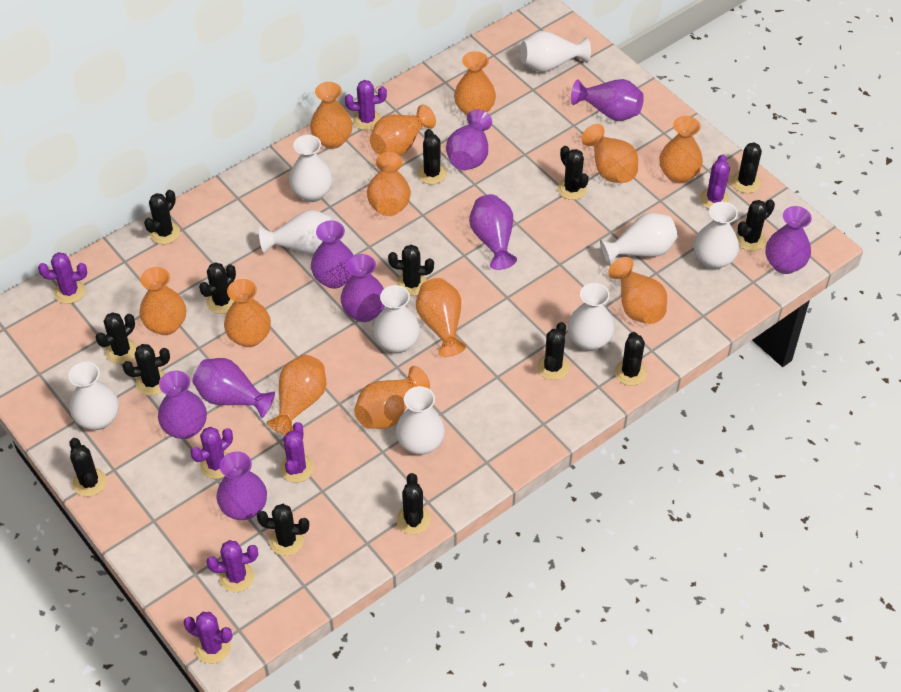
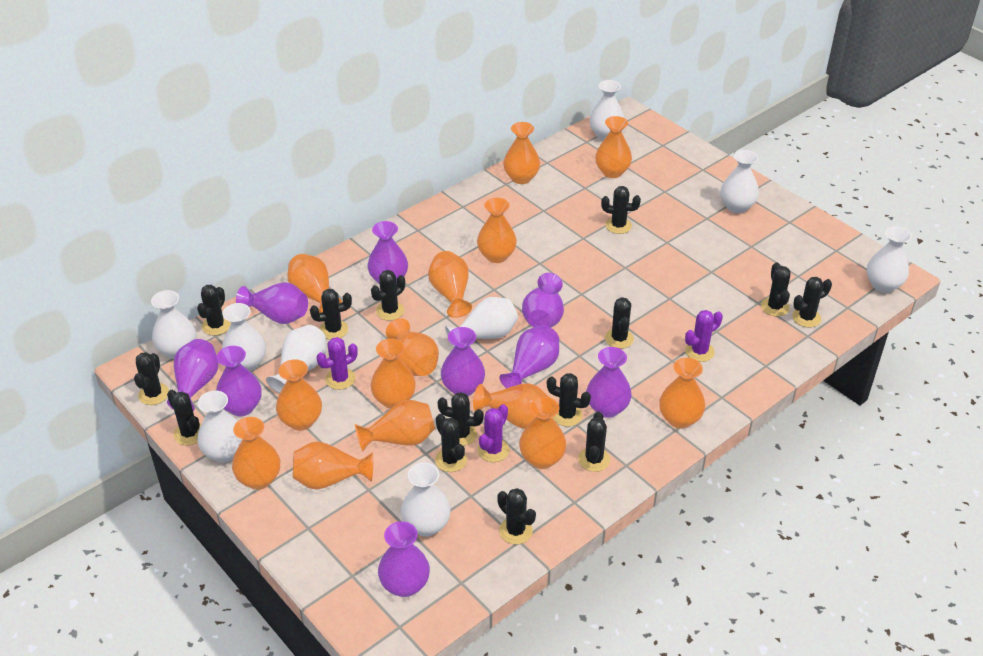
orange vase: [139,267,186,335] [224,279,271,347] [267,355,326,435] [310,82,353,149] [354,366,430,429] [367,152,411,216] [370,105,436,156] [416,278,466,357] [454,51,496,116] [582,124,638,183] [608,257,667,324] [660,116,703,183] = 12 -> [232,417,280,490] [276,359,322,431] [287,254,342,313] [293,441,373,490] [355,400,435,451] [371,339,416,409] [386,318,439,376] [428,251,472,318] [473,383,549,429] [477,198,517,263] [503,122,540,184] [519,397,566,469] [595,116,632,178] [659,357,705,429] = 14
purple cactus: [38,252,87,304] [183,612,232,664] [190,427,233,479] [206,540,258,592] [280,422,314,483] [345,80,387,130] [700,154,730,209] = 7 -> [317,337,358,390] [478,404,509,462] [685,310,723,362] = 3

